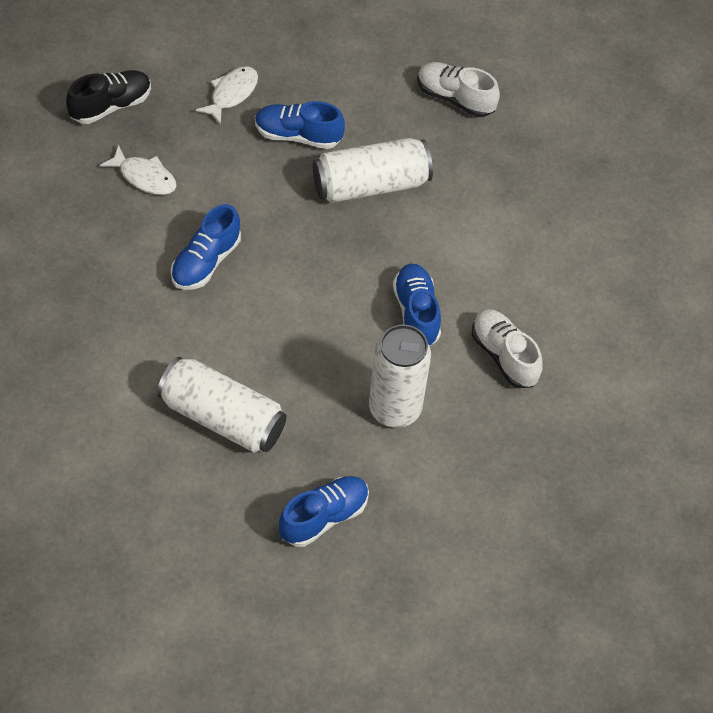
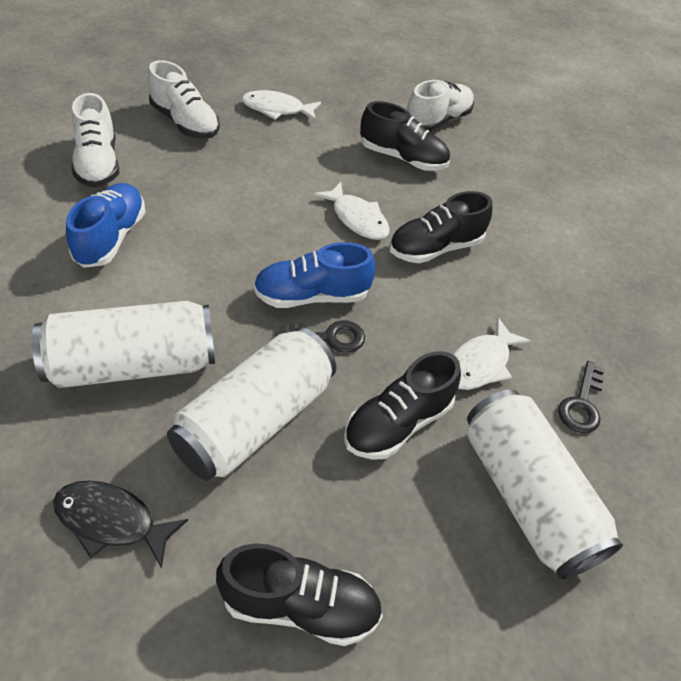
black fish: none = 0 -> [53,480,188,569] = 1
black key: none = 0 -> [276,321,365,353] [558,361,605,433] = 2
black shoe: [66,70,151,124] = 1 -> [216,543,383,646] [344,351,461,460] [360,101,450,171] [389,191,492,263] = 4
blue shoe: [171,204,241,290] [255,101,345,149] [279,476,369,547] [393,264,441,346] = 4 -> [66,183,145,268] [253,242,375,308] = 2
white fish: [100,145,176,195] [196,66,258,125] = 2 -> [242,90,321,121] [314,182,390,240] [453,318,531,390] = 3
white shoe: [417,62,500,117] [472,309,543,388] = 2 -> [72,93,119,188] [148,60,220,139] [407,80,474,132] = 3

